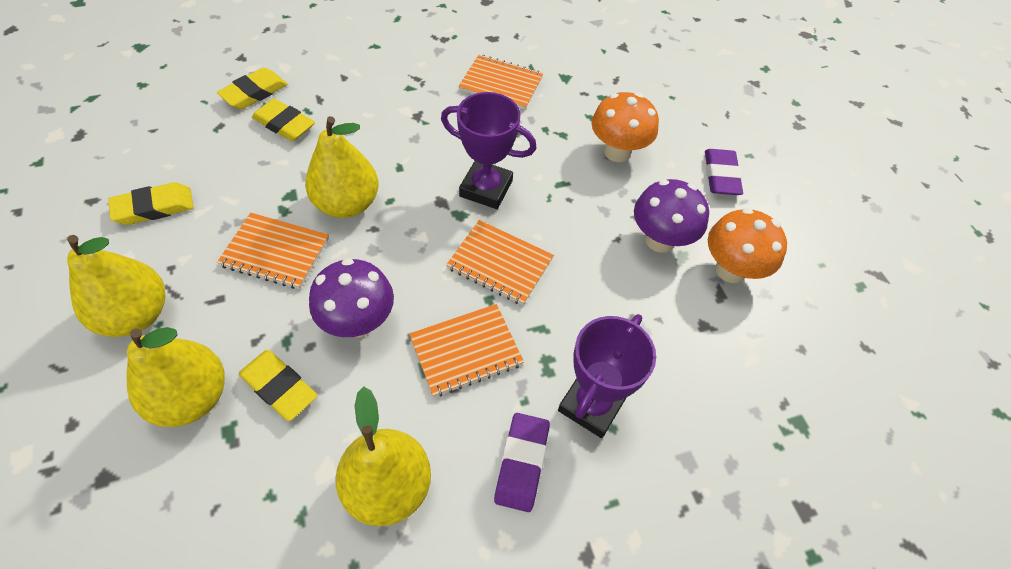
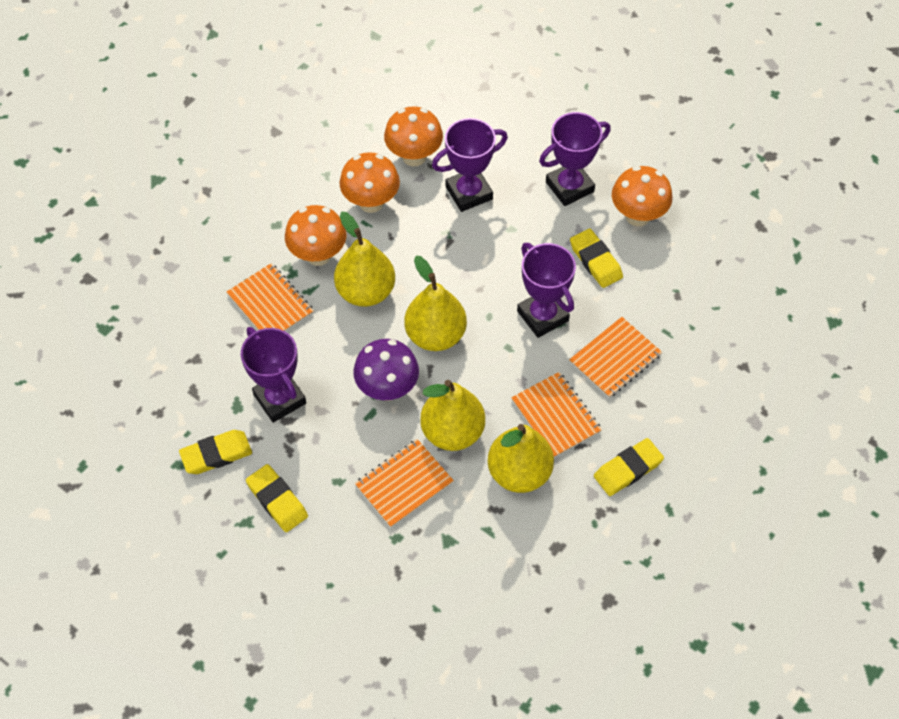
orange mushroom: [591,92,659,162] [708,208,787,283] = 2 -> [285,205,346,266] [339,152,400,213] [384,107,443,166] [612,166,672,226] = 4
purple eraser: [494,413,550,512] [705,149,743,195] = 2 -> none = 0
purple mushroom: [309,258,394,337] [634,179,709,253] = 2 -> [353,339,419,401] = 1
purple trophy: [441,92,536,209] [558,314,656,438] = 2 -> [241,327,306,423] [432,118,508,212] [517,243,576,338] [539,112,611,206] = 4

